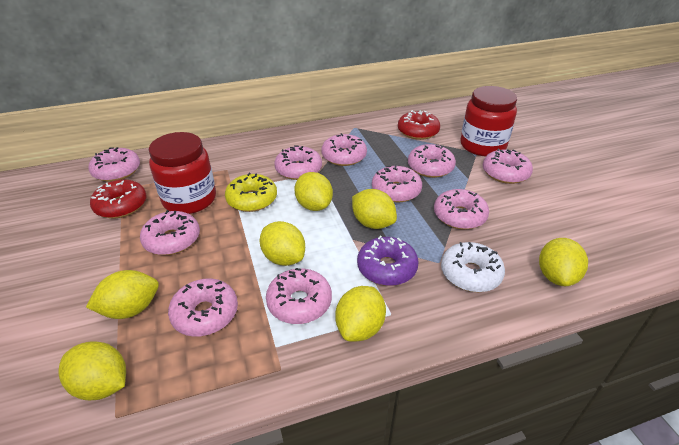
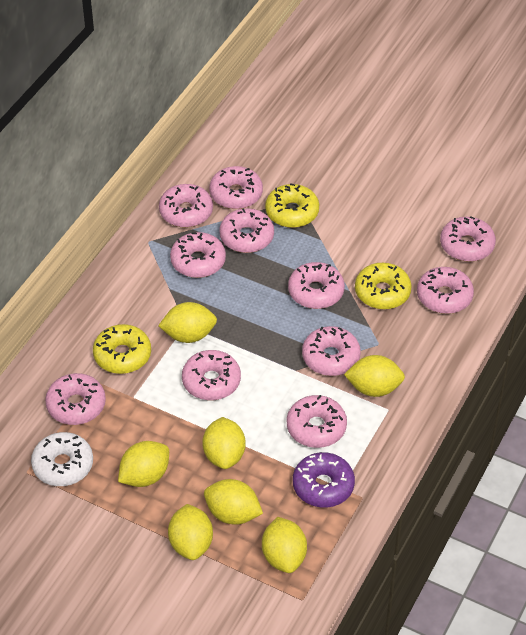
pink donut: [88,147,140,182] [140,210,200,255] [168,279,238,337] [266,268,332,324] [275,145,322,180] [321,133,367,166] [372,165,422,202] [408,144,456,178] [434,189,489,230] [483,149,533,184] = 10 -> [45,373,106,425] [159,184,213,228] [170,232,226,278] [182,350,241,400] [209,166,263,209] [219,208,274,253] [287,395,347,448] [288,262,345,309] [302,326,361,376] [417,267,474,314] [440,216,496,262] = 11
red donut: [90,179,147,218] [398,110,440,140] = 2 -> none = 0
red jar: [149,132,216,214] [460,86,517,156] = 2 -> none = 0
yellow donut: [225,173,277,212] = 1 -> [93,324,151,374] [265,183,319,228] [355,263,412,309] = 3

